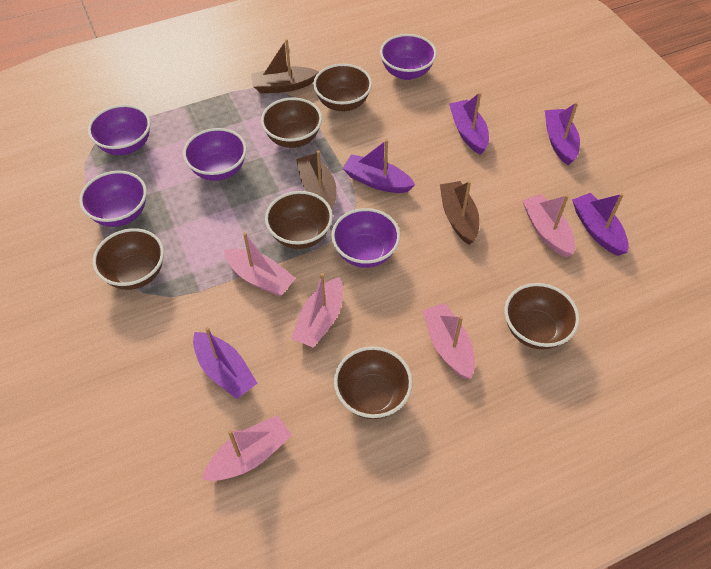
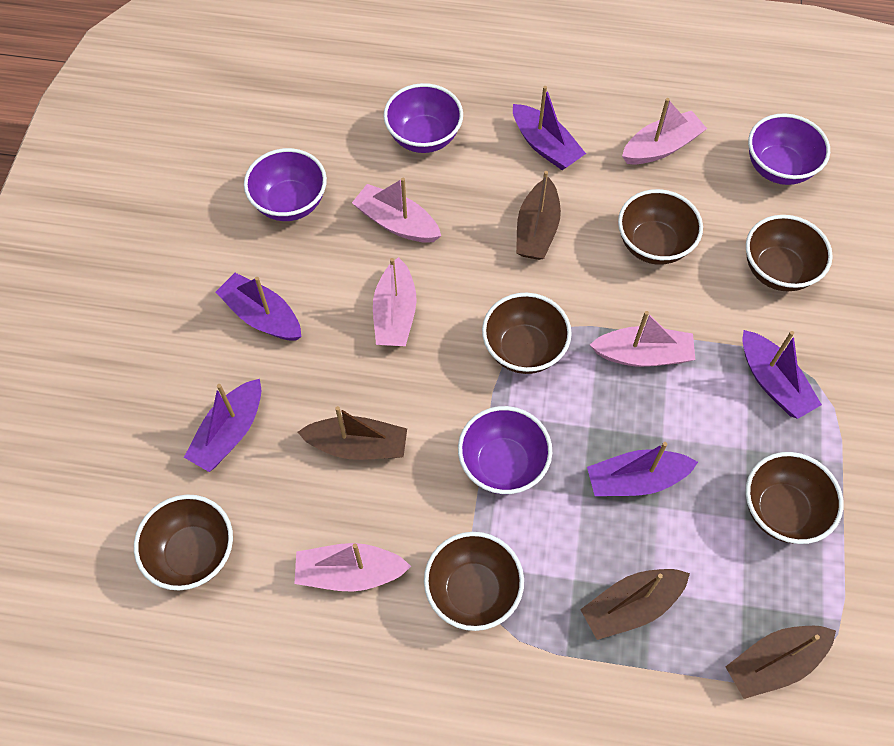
brown boat: [251,39,319,93] [296,150,336,210] [440,181,479,245] = 3 -> [298,406,407,460] [516,171,561,260] [580,569,690,640] [725,626,836,699] = 4
purple bowl: [79,171,147,227] [88,104,151,155] [183,128,247,181] [331,208,400,268] [380,34,437,80] = 5 -> [244,148,327,221] [383,83,463,153] [458,406,552,494] [748,113,830,185] = 4

